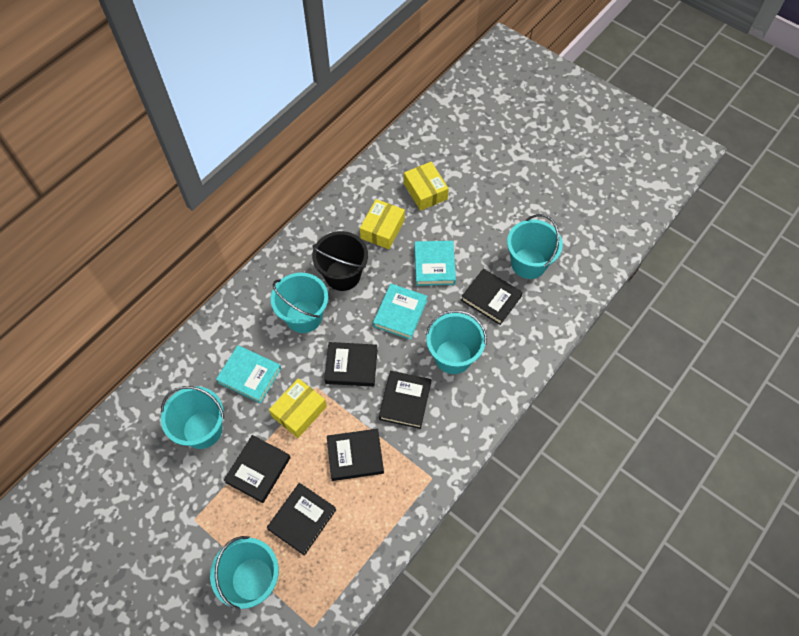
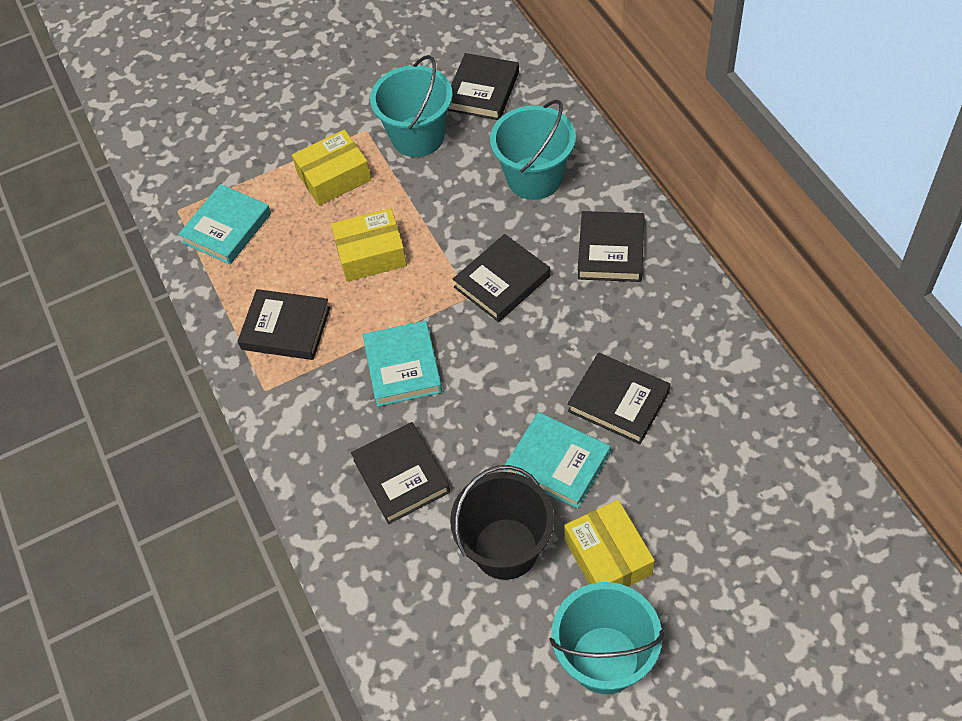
turquoise bucket: [161,386,224,449] [210,536,279,610] [271,273,328,333] [426,310,487,374] [507,214,563,279] = 5 -> [370,55,453,157] [490,100,576,200] [550,582,664,694] = 3

